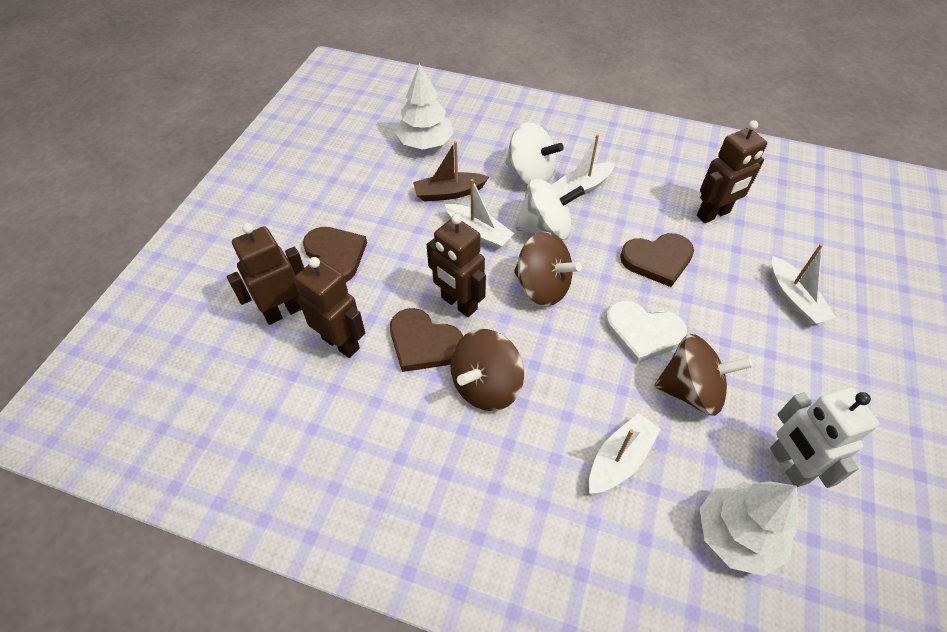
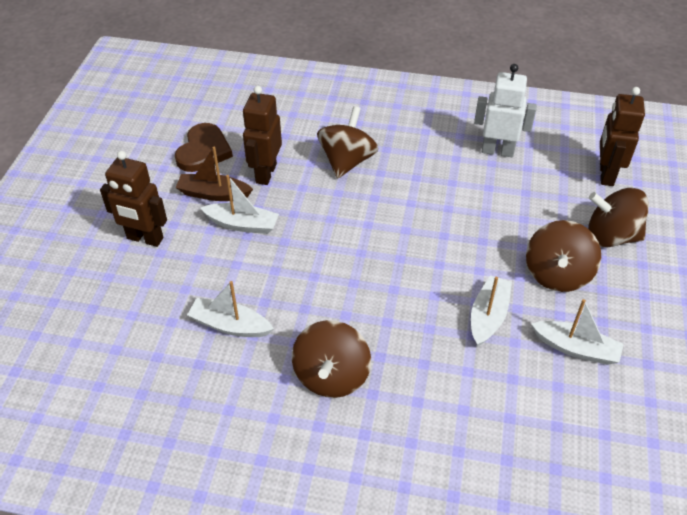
brown heart: [303,227,367,282] [390,308,463,372] [620,233,694,287] = 3 -> [175,123,233,172] = 1
brown robot: [227,223,304,325] [295,257,365,358] [427,214,486,317] [697,120,767,223] = 4 -> [100,151,167,247] [243,86,282,185] [600,87,645,186] = 3
brown spinning top: [450,329,524,411] [514,232,582,306] [654,334,753,416] = 3 -> [292,320,371,398] [317,106,378,179] [526,220,601,292] [588,188,649,247] = 4
white heart: [605,300,687,364] = 1 -> none = 0
white spinning top: [505,122,564,185] [515,178,585,240] = 2 -> none = 0
white tree: [395,63,453,150] [699,481,798,576] = 2 -> none = 0

